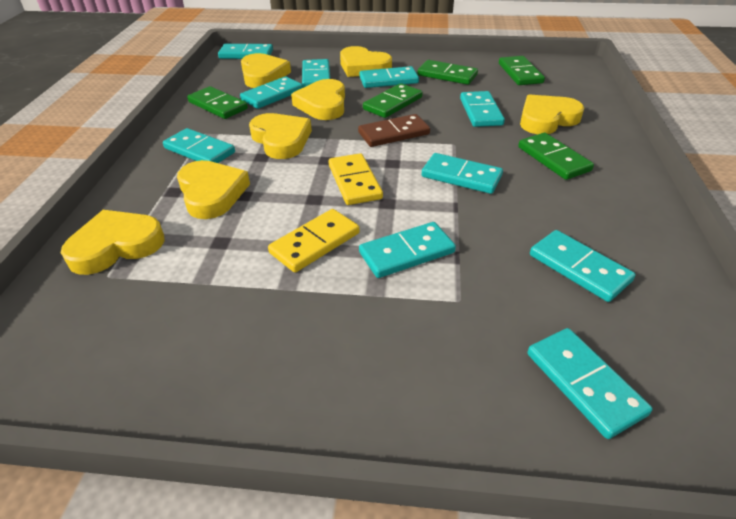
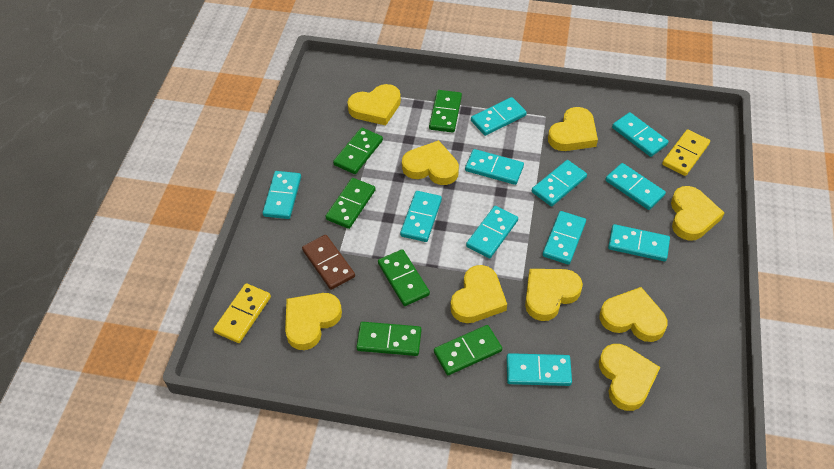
green domino: [187,86,248,119] [363,83,423,118] [418,60,478,85] [499,56,545,85] [518,133,594,180] = 5 -> [325,178,376,229] [333,128,383,174] [356,322,421,356] [378,249,430,306] [429,90,462,133] [434,325,502,375] = 6
turquoise domino: [163,128,235,163] [218,44,273,59] [240,76,303,109] [302,59,330,88] [359,66,419,88] [359,222,456,278] [422,153,503,194] [460,91,505,127] [527,328,652,439] [530,230,636,302] = 10 -> [263,171,301,219] [400,191,442,242] [465,149,524,185] [466,206,518,259] [471,97,527,136] [506,353,572,386] [532,160,587,206] [542,211,586,265] [605,163,666,210] [608,224,670,261] [612,112,669,157] = 11
yellow heart: [61,210,165,275] [177,160,250,219] [241,53,291,88] [249,113,312,159] [291,79,345,120] [340,46,392,77] [520,94,584,134] = 7 -> [285,293,342,350] [347,84,401,125] [402,140,459,185] [450,265,507,323] [525,269,583,321] [548,107,598,151] [599,344,661,411] [600,287,668,342] [671,186,724,241] = 9

